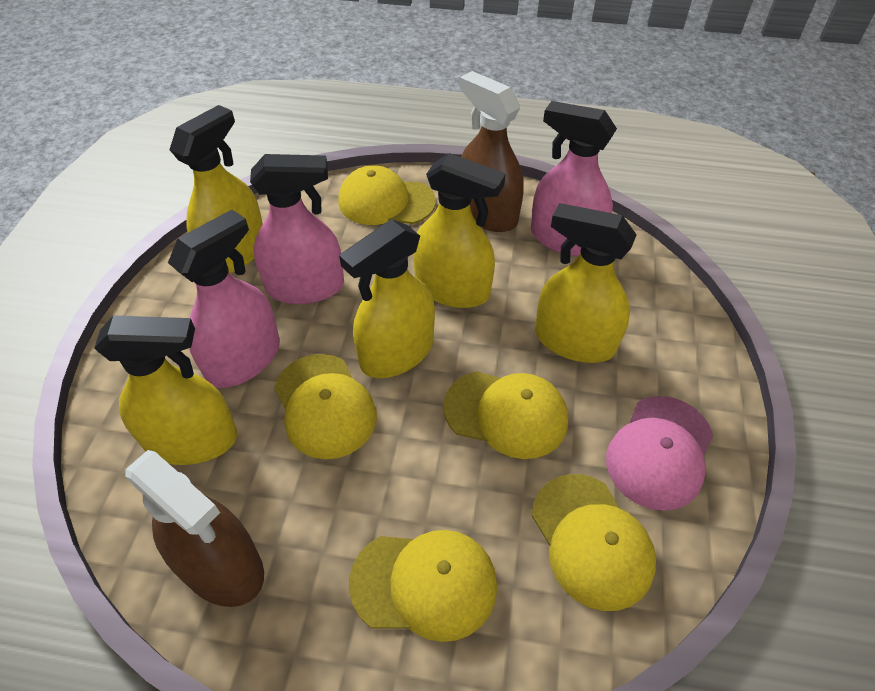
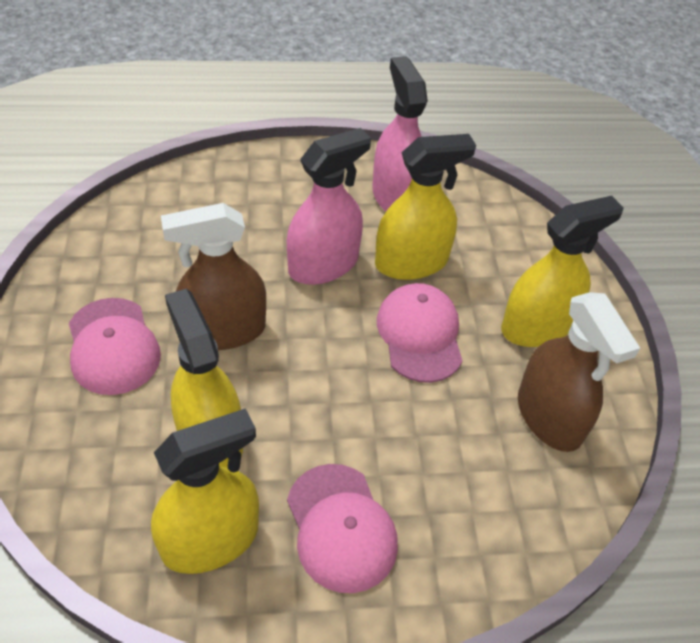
pink cap: [606,396,713,511] = 1 -> [69,298,161,395] [287,464,398,593] [377,283,462,383] = 3
pink spray bottle: [168,210,280,388] [250,154,344,304] [531,101,617,256] = 3 -> [287,128,371,285] [372,56,428,211] = 2
yellow cap: [274,354,377,459] [338,165,436,225] [349,530,497,642] [443,371,568,459] [532,474,656,611] = 5 -> none = 0
yellow spray bottle: [94,315,237,465] [169,105,263,273] [339,219,435,378] [413,153,506,308] [535,203,637,363] = 5 -> [151,408,259,574] [165,289,243,468] [375,134,476,280] [501,196,624,347] = 4

